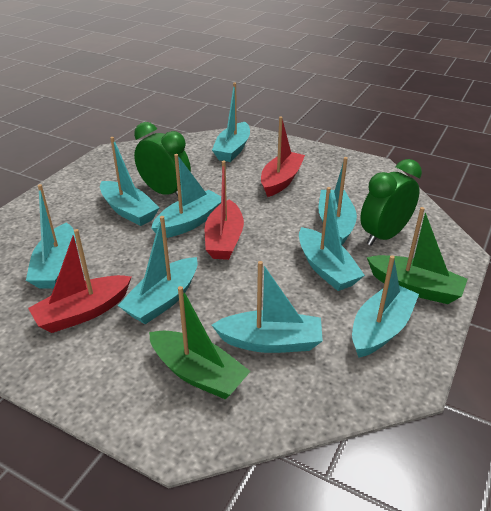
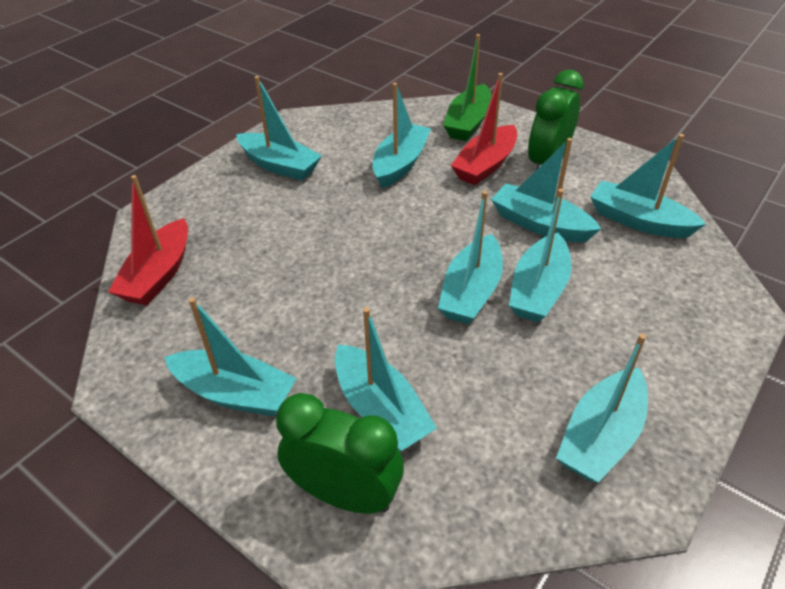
green boat: [149,286,251,399] [367,207,468,304] = 2 -> [443,34,492,141] = 1
red boat: [28,229,132,333] [205,161,244,260] [261,116,305,197] = 3 -> [108,175,188,306] [451,73,517,185] = 2

